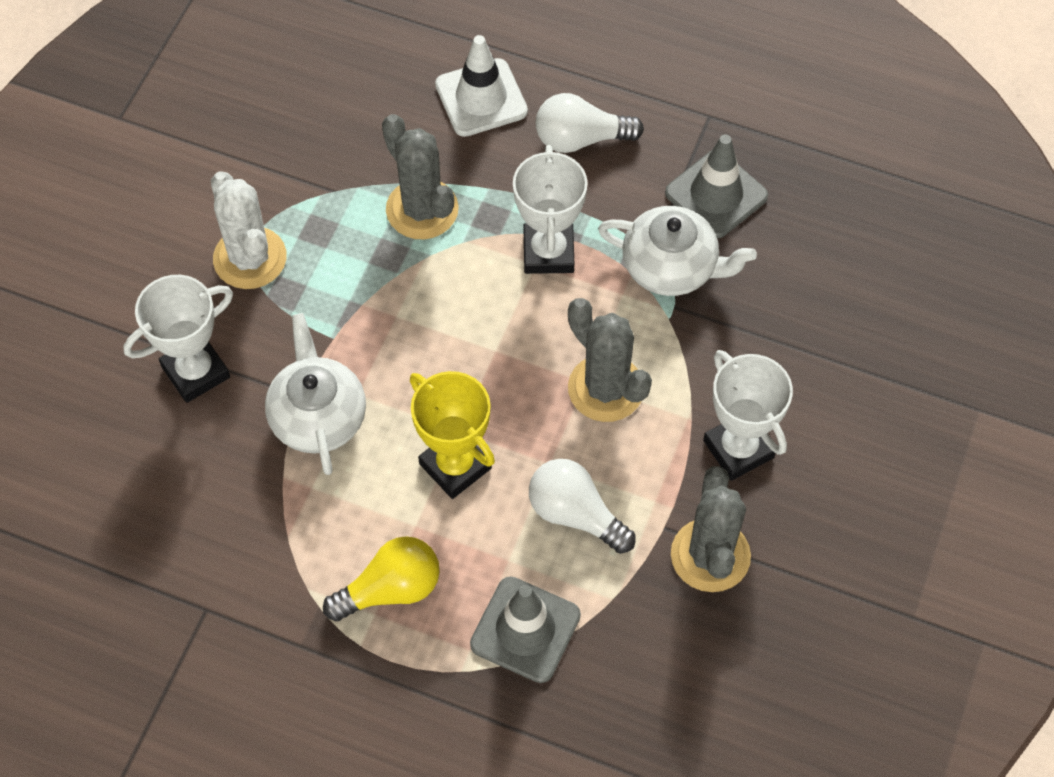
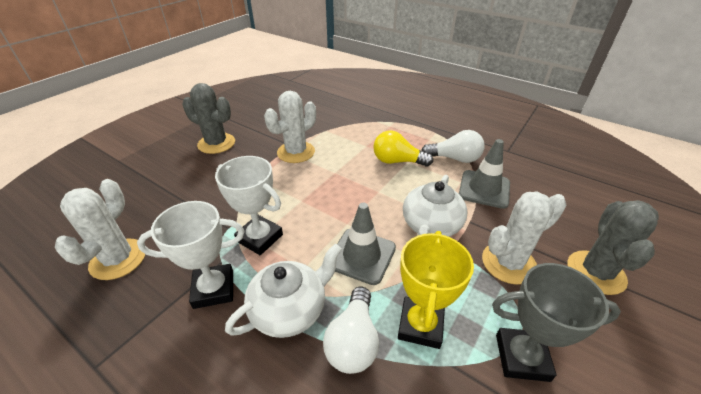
grey cactus: [382,114,459,239] [568,298,652,422] [671,466,751,592] = 3 -> [182,83,235,154] [568,200,659,295] = 2
grey trophy: none = 0 -> [492,263,621,382] = 1
white cactus: [211,171,287,289] = 1 -> [55,179,145,280] [264,91,316,163] [482,192,567,285] = 3
white traffic cone: [435,35,528,137] = 1 -> none = 0
white trophy: [123,275,233,403] [513,145,588,274] [703,350,793,481] = 3 -> [137,201,244,309] [215,156,283,255] = 2

